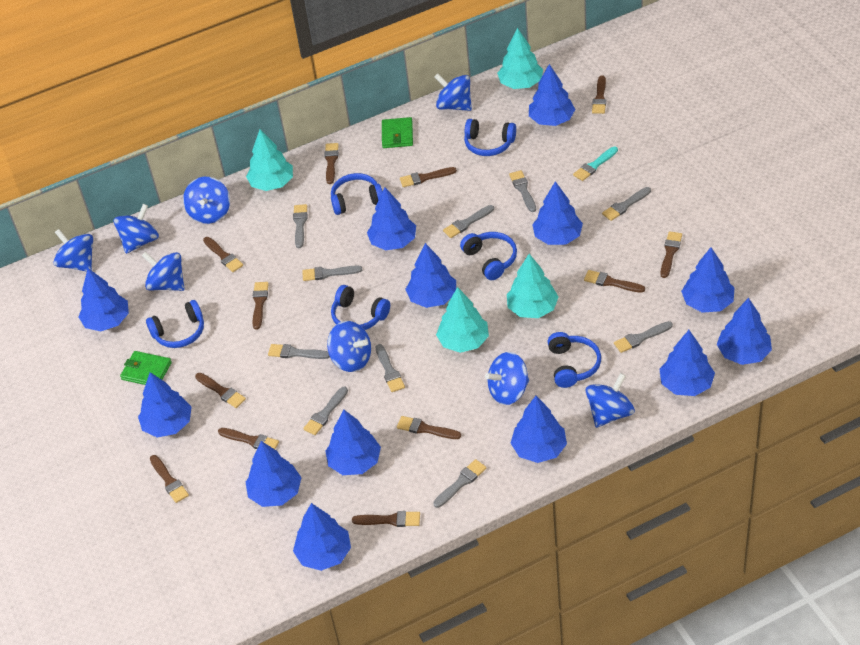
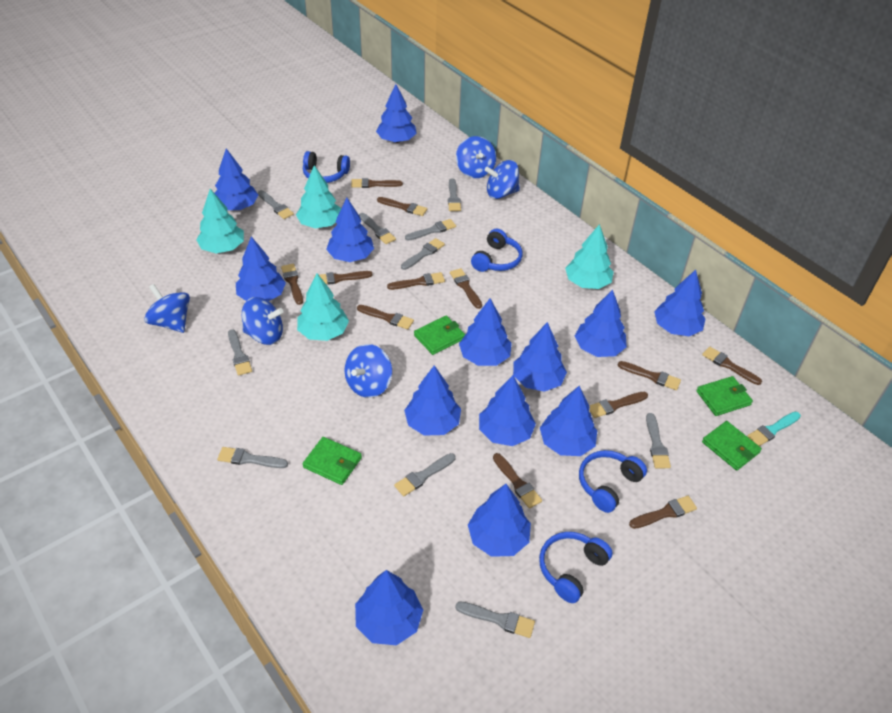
blue headphones: [146,300,204,348] [331,173,383,215] [331,285,390,330] [460,232,517,280] [464,119,516,156] [548,332,601,388] = 6 -> [303,151,350,183] [471,229,522,272] [539,532,613,603] [579,450,647,513] = 4
blue spinning top: [53,229,93,272] [114,204,159,254] [142,252,185,291] [183,177,230,224] [327,321,371,372] [434,73,472,111] [485,352,529,405] [585,373,635,428] = 8 -> [144,284,190,333] [242,297,284,345] [344,344,392,398] [456,136,496,178] [485,160,520,199] = 5
green wallet: [120,351,172,385] [382,117,413,148] = 2 -> [302,437,362,485] [414,316,465,355] [696,376,753,416] [702,421,762,471] = 4

